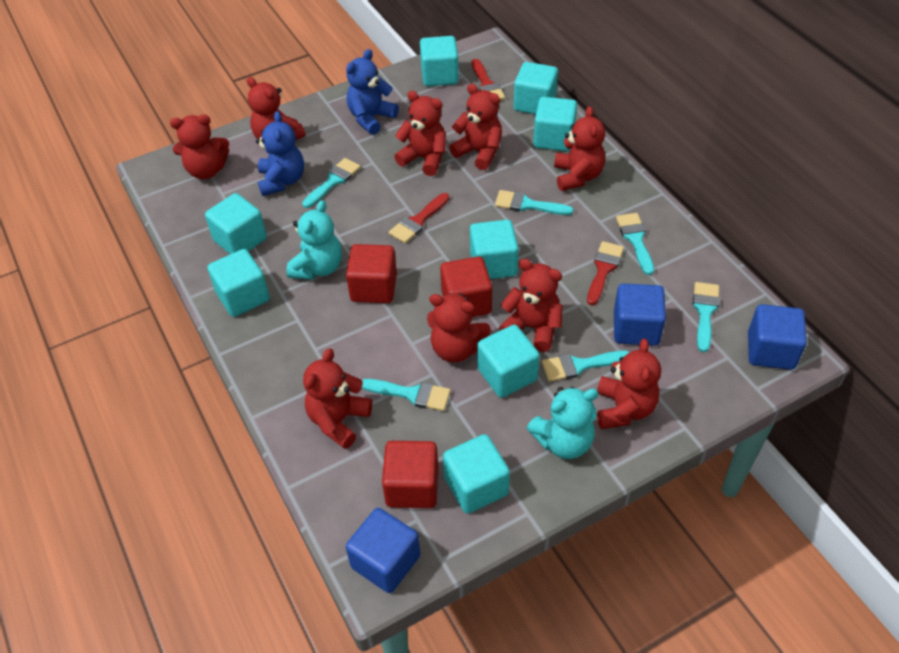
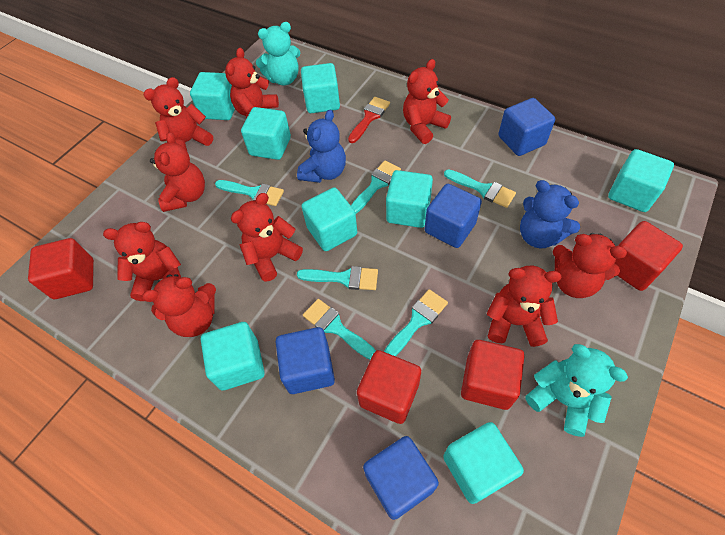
blue cube: [346,508,420,593] [614,283,666,346] [748,304,807,370] = 3 -> [276,327,335,394] [363,436,439,520] [425,184,482,248] [498,98,555,156] = 4
red brush: [389,193,449,244] [472,59,505,100] [587,241,624,305] = 3 -> [348,97,390,143] = 1
red cube: [346,244,397,303] [382,441,438,508] [440,256,492,317] = 3 -> [28,238,94,299] [357,350,421,424] [461,340,524,410] [614,221,683,291] = 4

